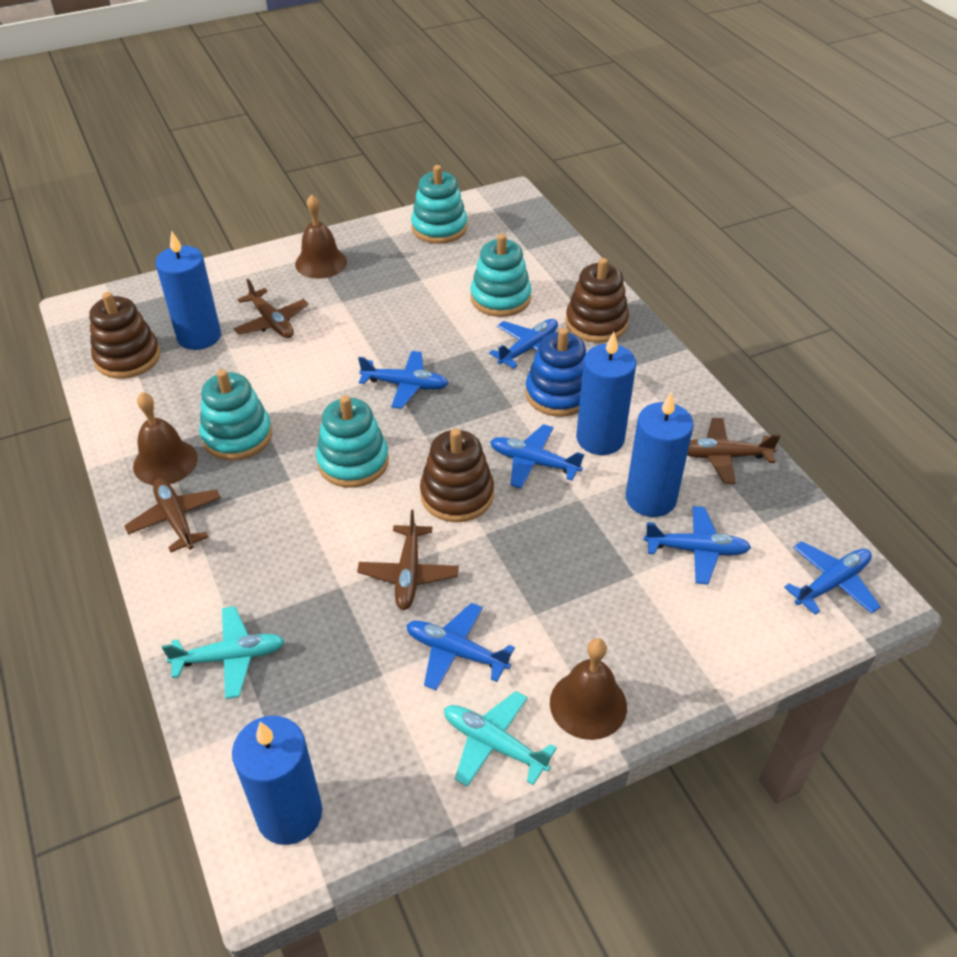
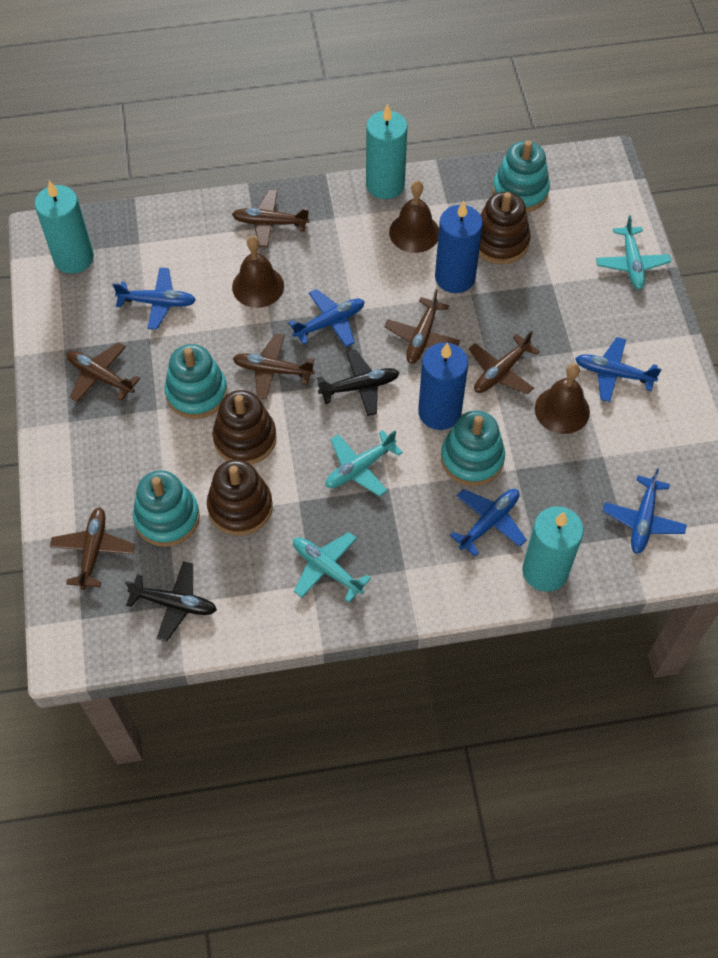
black plane: none = 0 -> [125,561,217,642] [317,350,400,416] = 2
blue candle: [155,230,221,350] [232,716,322,845] [576,332,636,455] [626,392,694,517] = 4 -> [418,343,468,430] [435,201,483,293] = 2
blue plane: [358,351,449,409] [406,603,515,691] [489,319,558,369] [490,424,584,489] [644,506,751,585] [784,541,881,615] = 6 -> [113,268,196,330] [288,289,365,347] [450,489,527,556] [575,337,662,402] [603,469,687,554] = 5
blue stacking toy: [525,328,586,417] = 1 -> none = 0
brown plane: [124,478,221,553] [234,279,309,338] [357,510,459,610] [687,418,780,484] = 4 -> [50,507,135,590] [67,342,140,402] [232,190,310,247] [233,333,315,399] [384,289,460,364] [469,331,540,395] = 6
turquoise candle: none = 0 -> [35,181,94,274] [366,104,408,199] [522,506,584,592] = 3
turquoise plane: [162,606,285,699] [444,691,557,787] = 2 -> [293,532,371,602] [326,430,403,497] [596,215,671,290] = 3

